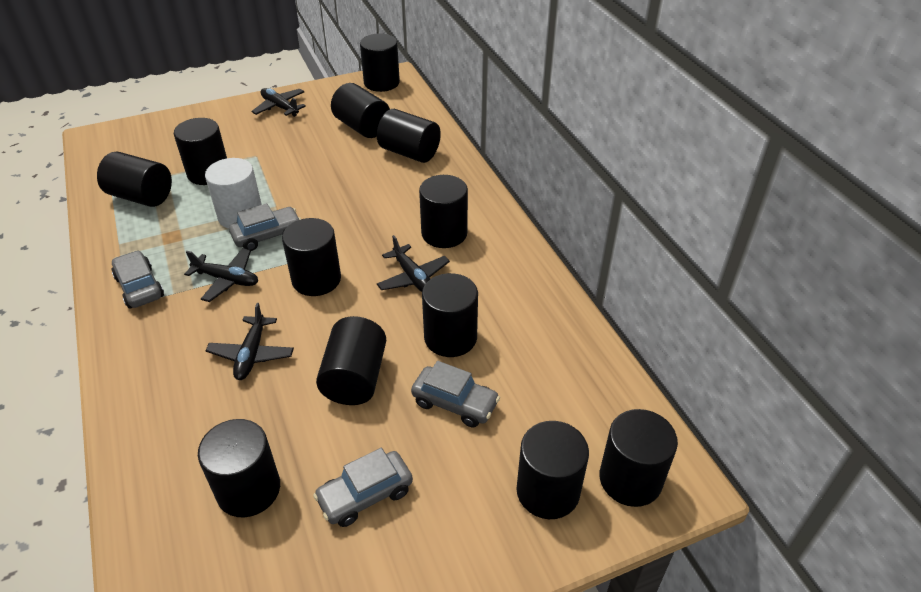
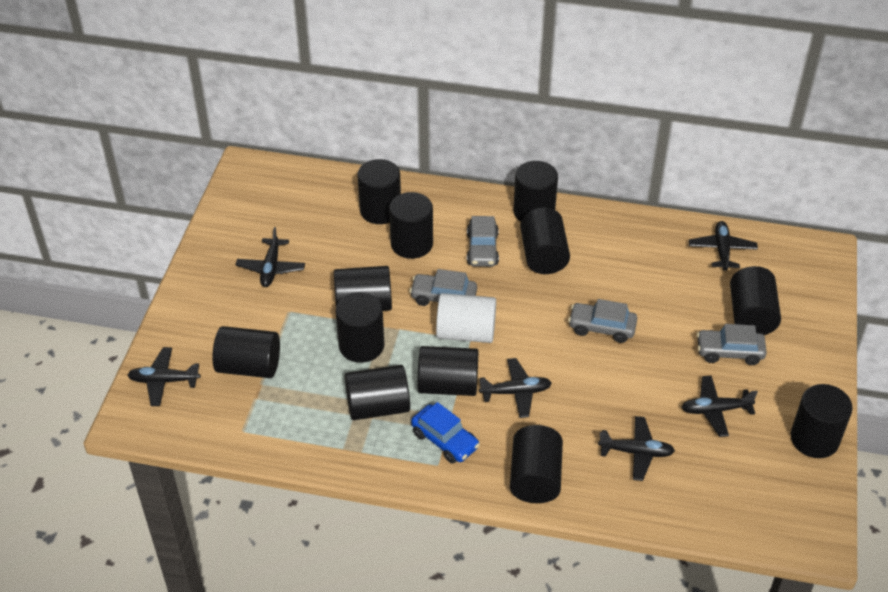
black plane: [184,248,258,302] [206,303,294,380] [251,88,306,117] [377,235,450,292] = 4 -> [128,347,201,406] [236,227,305,287] [479,358,552,418] [598,416,675,481] [681,375,758,437] [689,221,758,271] = 6
blue car: none = 0 -> [411,402,480,464] = 1

